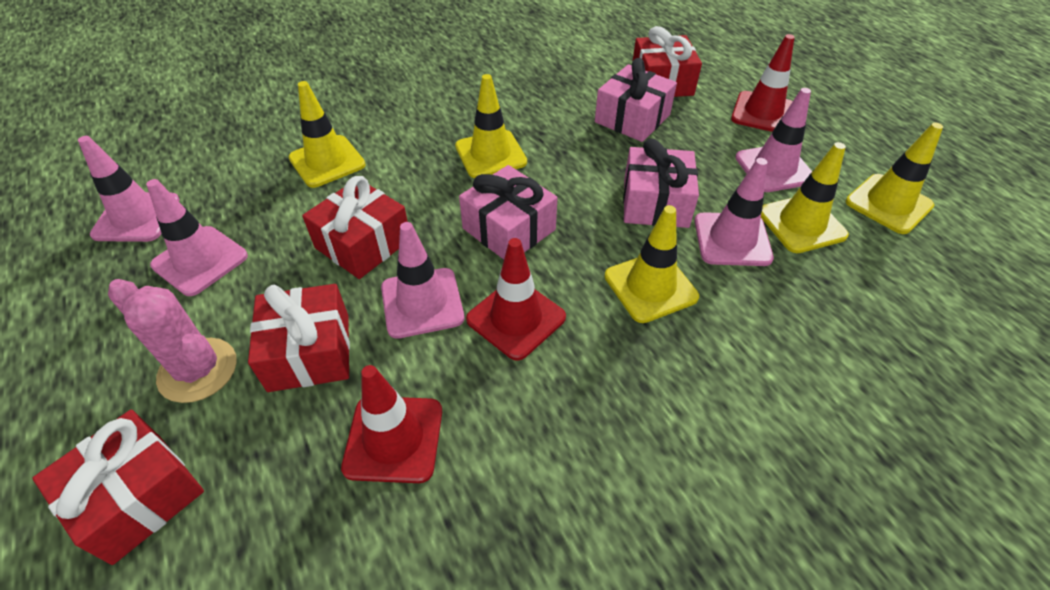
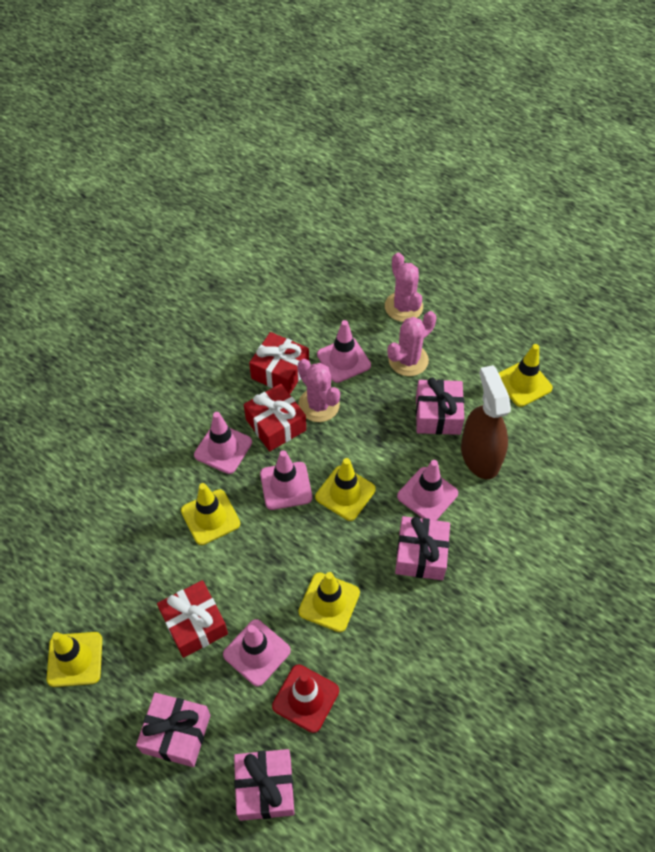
brown spray bottle: none = 0 -> [461,365,511,479] = 1
pink cactus: [108,279,237,403] = 1 -> [298,359,340,422] [385,253,423,322] [387,311,436,376] = 3
pink gift: [459,165,558,260] [595,58,677,142] [623,139,699,228] = 3 -> [136,693,210,767] [234,749,295,821] [395,516,450,580] [416,377,464,435] = 4
red gift: [32,410,204,565] [248,284,350,392] [302,176,408,279] [633,26,702,97] = 4 -> [157,580,228,658] [244,384,306,451] [249,332,309,394] = 3
red traffic cone: [341,365,442,483] [466,238,566,361] [731,34,794,132] = 3 -> [272,665,339,733] = 1

